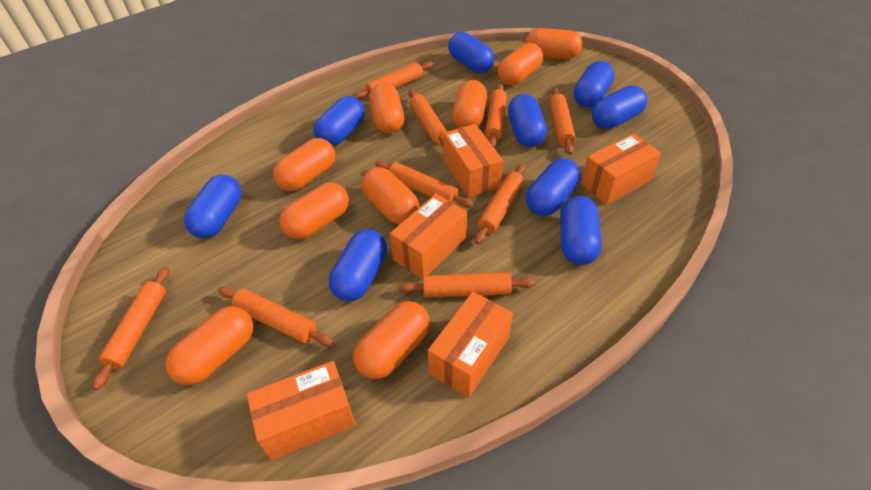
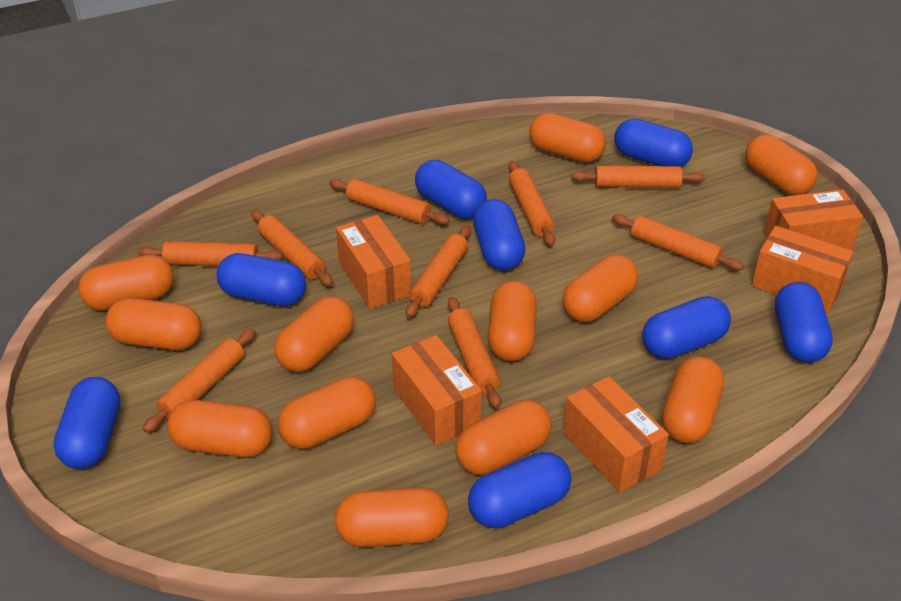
blue capsule: [184,175,242,238] [313,96,365,146] [329,229,387,301] [448,32,494,73] [508,94,547,147] [526,158,580,216] [560,196,602,265] [573,61,615,108] [592,85,648,129] = 9 -> [54,377,120,469] [217,253,306,306] [415,160,487,219] [468,452,571,528] [473,199,526,270] [614,119,693,167] [642,296,731,359] [775,282,833,363] = 8
orange capsule: [166,306,253,385] [273,138,335,191] [279,182,349,240] [353,301,430,379] [361,167,419,224] [369,83,404,133] [452,80,487,128] [498,43,543,86] [525,28,582,59] = 9 -> [78,255,174,311] [106,298,202,350] [167,400,273,458] [274,296,354,372] [278,376,376,449] [335,487,449,547] [455,400,552,475] [488,281,537,361] [529,113,606,163] [562,254,639,322] [662,356,724,443] [745,135,817,195] = 12

